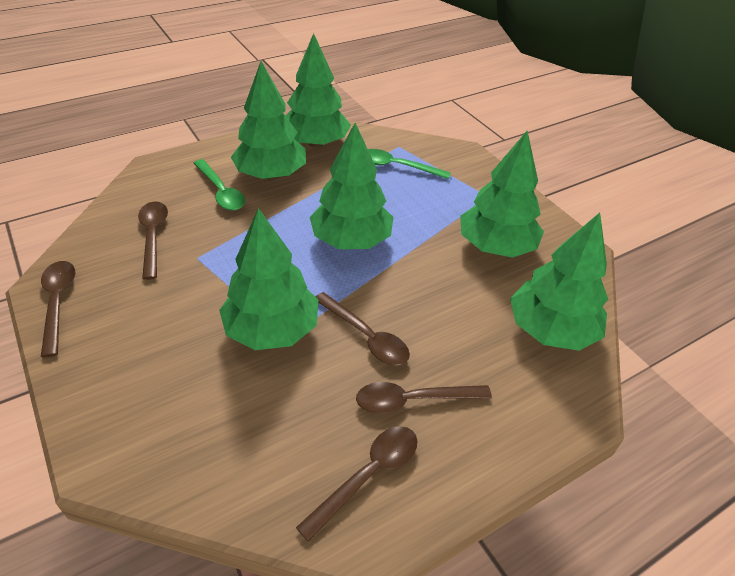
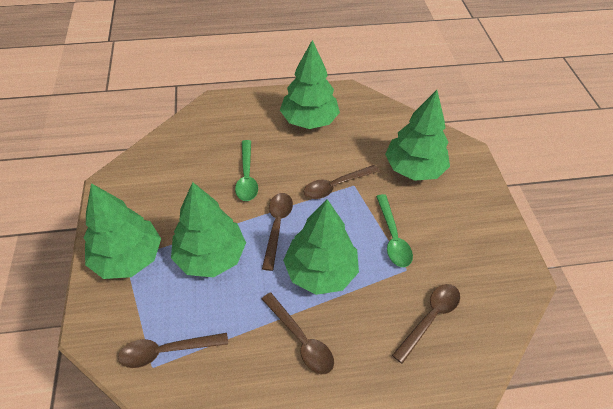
green tree: [219,208,318,350] [231,61,306,180] [286,33,351,147] [310,123,393,249] [460,131,544,258] [510,213,608,351] = 6 -> [84,183,161,279] [171,182,246,277] [280,40,340,129] [283,199,359,295] [385,90,450,181] = 5

